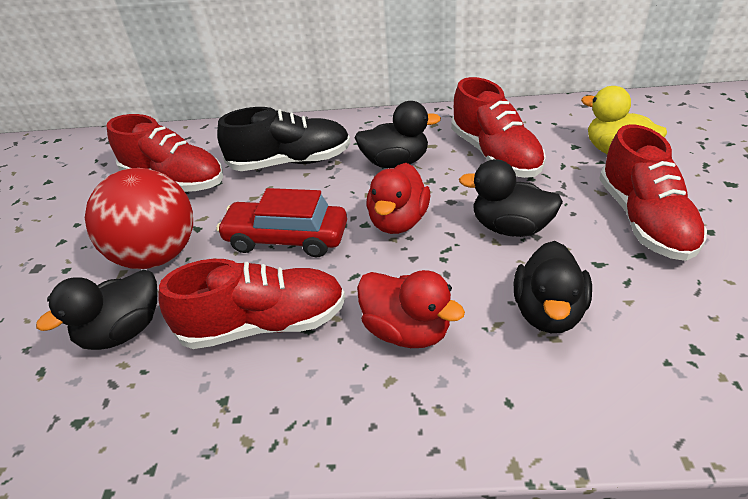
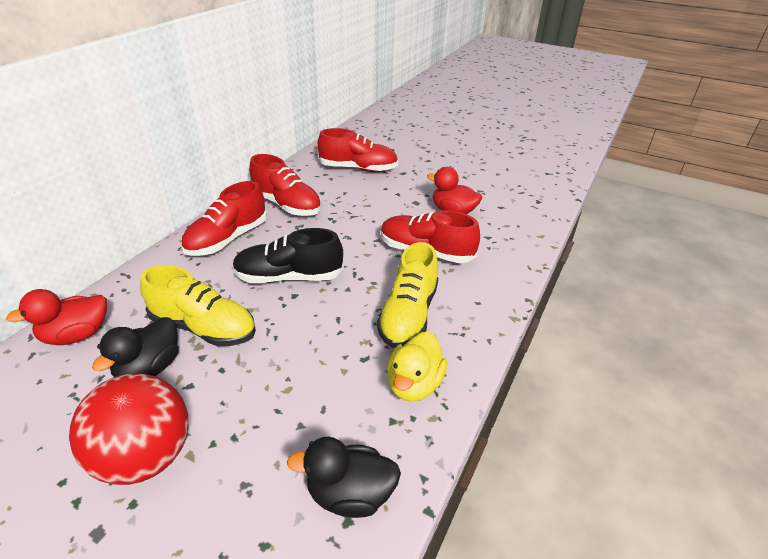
black duck: [36,270,157,350] [355,101,441,168] [459,159,563,237] [513,241,592,333] = 4 -> [92,317,179,377] [287,437,401,518] = 2
red car: [216,188,347,257] = 1 -> none = 0
yellow shoe: none = 0 -> [140,265,256,346] [377,242,438,348] = 2

